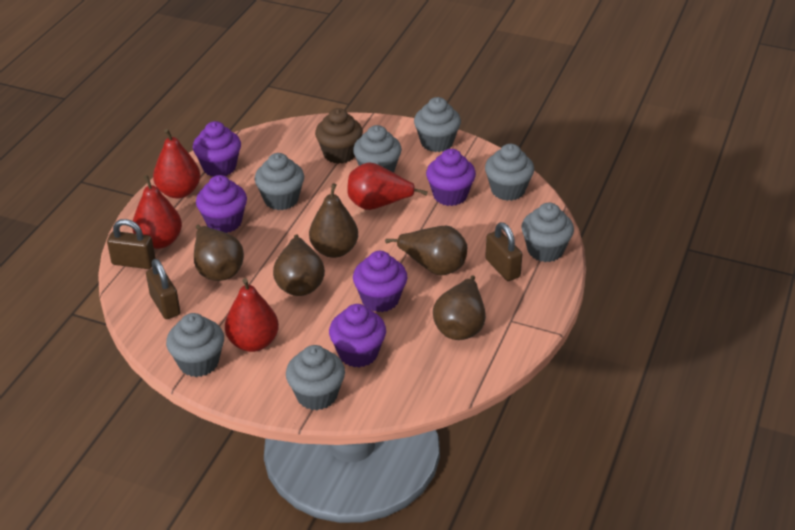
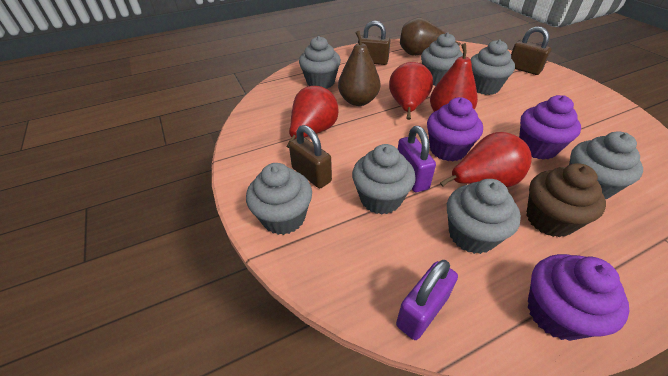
brown pear: [194,225,244,281] [273,234,325,296] [309,183,358,258] [385,226,467,276] [433,275,486,340] = 5 -> [338,31,380,106] [400,17,461,56] = 2
purple cupcake: [193,121,241,177] [196,175,247,233] [329,304,386,367] [353,251,407,312] [426,149,476,206] = 5 -> [427,97,483,161] [519,95,581,160] [528,254,629,341] = 3
purple padlock: none = 0 -> [396,260,458,340] [398,126,436,192] = 2

